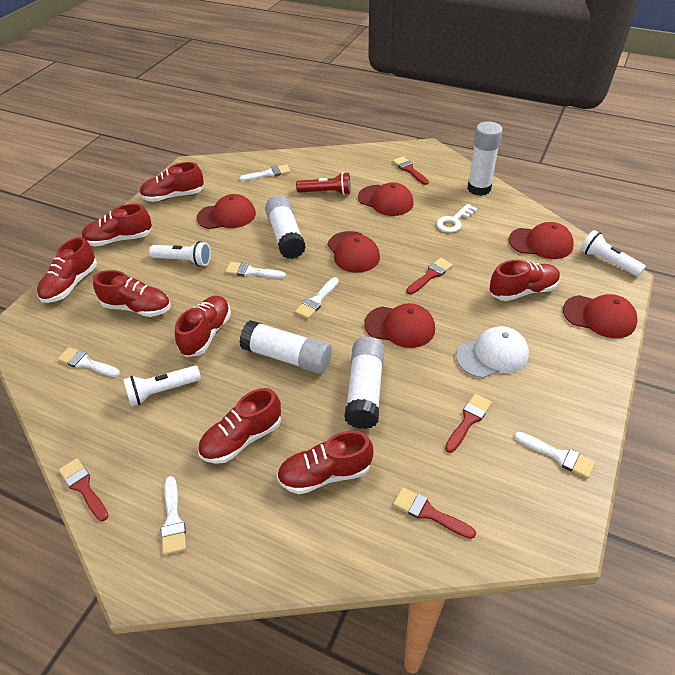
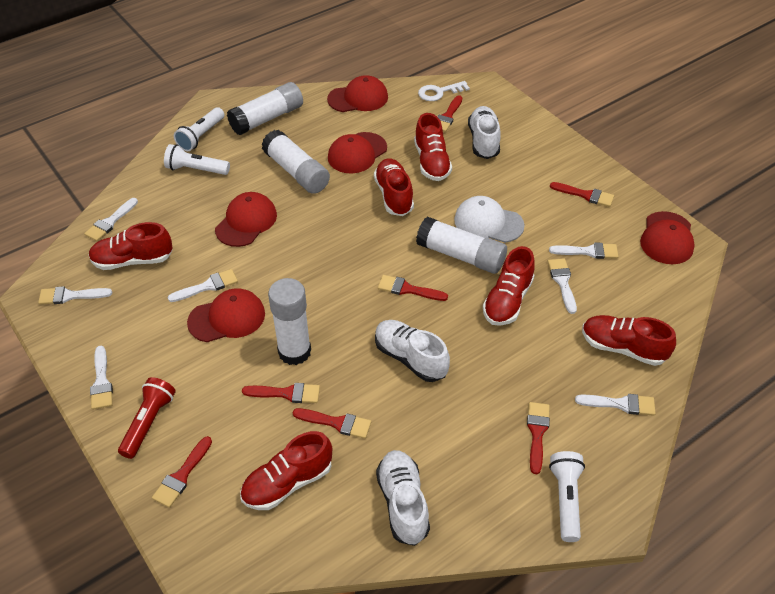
red brush: [59,458,108,521] [393,157,429,185] [393,487,476,539] [406,258,453,294] [445,394,492,453] = 5 -> [152,436,212,508] [242,383,320,403] [293,408,371,439] [378,275,448,301] [437,95,463,132] [527,402,550,474] [550,182,614,207] = 7
red cap: [196,194,256,229] [327,231,380,273] [358,182,414,216] [364,303,435,348] [509,222,574,259] [563,294,638,338] = 6 -> [187,288,265,342] [215,192,277,247] [327,75,388,112] [328,132,387,174] [640,211,695,264] = 5
red shoe: [37,237,97,303] [82,204,152,247] [93,270,171,317] [139,162,204,202] [175,296,231,357] [198,388,281,464] [277,431,374,494] [490,260,560,301] = 8 -> [89,222,173,270] [240,431,332,510] [374,158,414,216] [414,113,452,181] [483,246,535,326] [582,315,676,366] = 6
white brush: [57,347,120,377] [161,476,186,555] [225,262,286,279] [240,164,291,181] [295,277,339,319] [514,432,595,478] = 6 -> [38,286,112,304] [84,198,138,241] [90,346,113,410] [167,269,238,302] [548,258,577,314] [549,242,619,259] [575,394,656,416] = 7
white shoe: none = 0 -> [375,320,450,382] [376,450,430,546] [468,106,500,159] = 3

